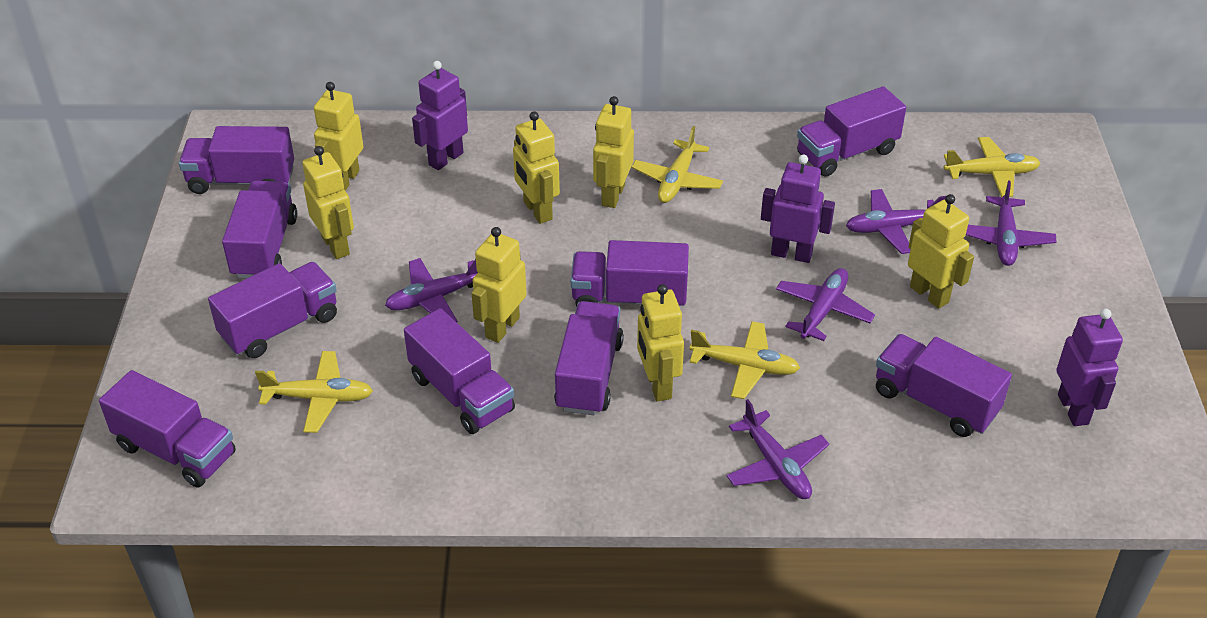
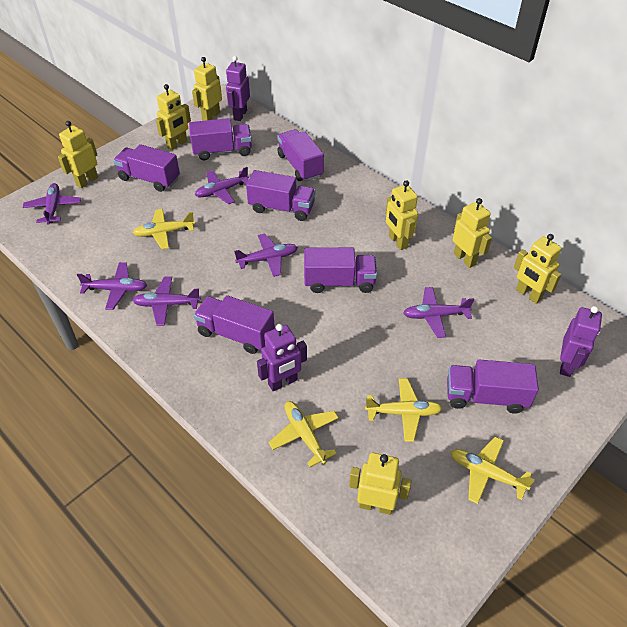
purple plane: [385,258,478,322] [726,399,829,499] [776,268,875,341] [846,189,946,254] [966,180,1057,266] = 5 -> [23,183,81,225] [77,262,147,310] [132,276,201,326] [195,167,249,204] [234,234,298,277] [403,287,474,338] = 6
purple truck: [99,370,236,487] [179,126,294,194] [208,262,337,358] [222,181,297,279] [404,308,515,434] [554,301,624,415] [571,240,689,307] [797,86,906,177] [876,334,1012,437] = 9 -> [113,144,180,192] [189,118,252,160] [193,295,275,354] [246,170,315,221] [277,129,324,182] [304,247,377,293] [447,360,539,414] = 7

